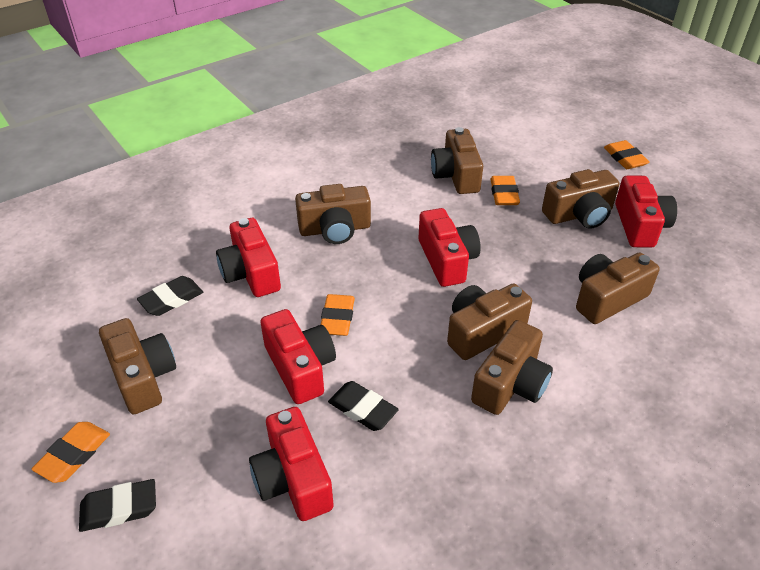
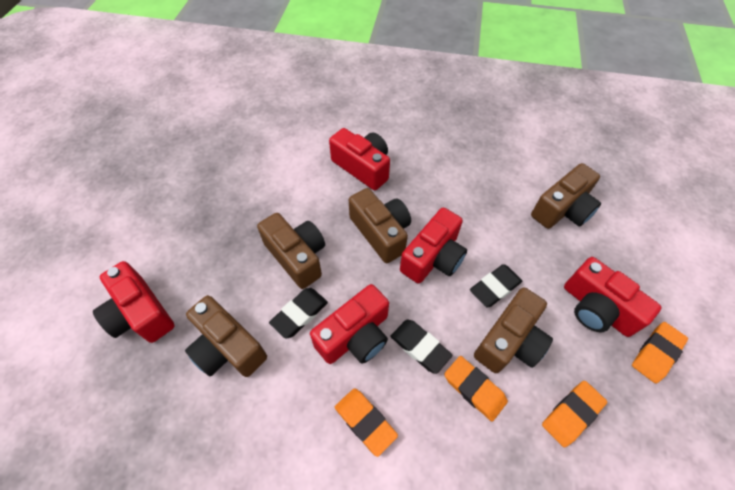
brown camera: [99,318,176,414] [295,184,371,244] [431,127,483,194] [447,283,532,360] [471,320,553,415] [542,169,619,229] [576,253,660,324] = 7 -> [185,295,267,377] [257,213,325,289] [349,188,411,263] [474,287,553,373] [531,163,601,229] = 5

